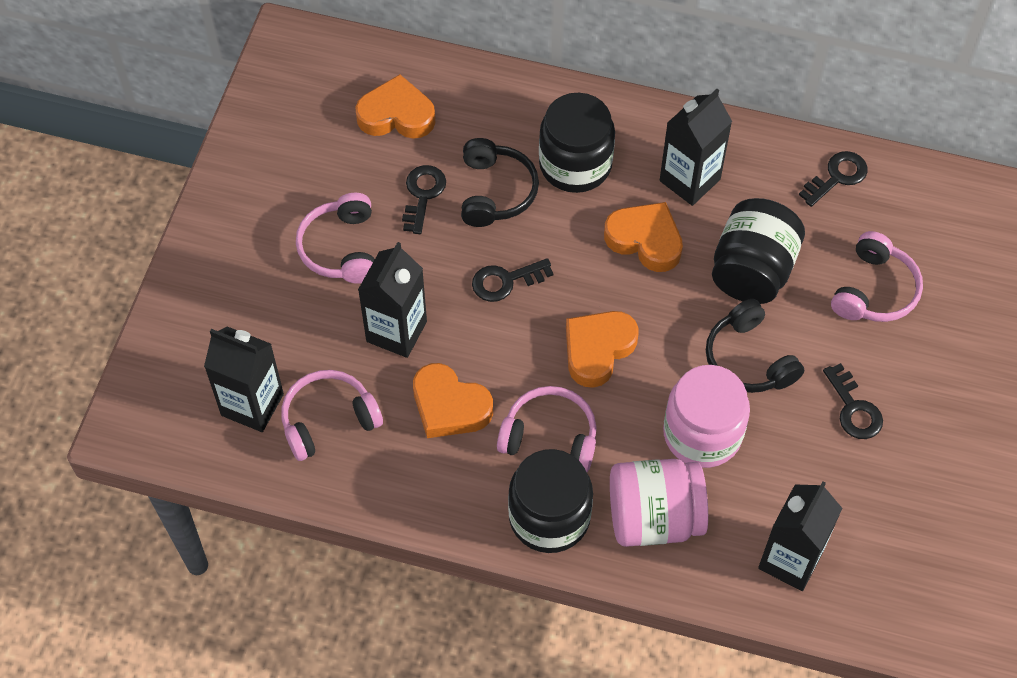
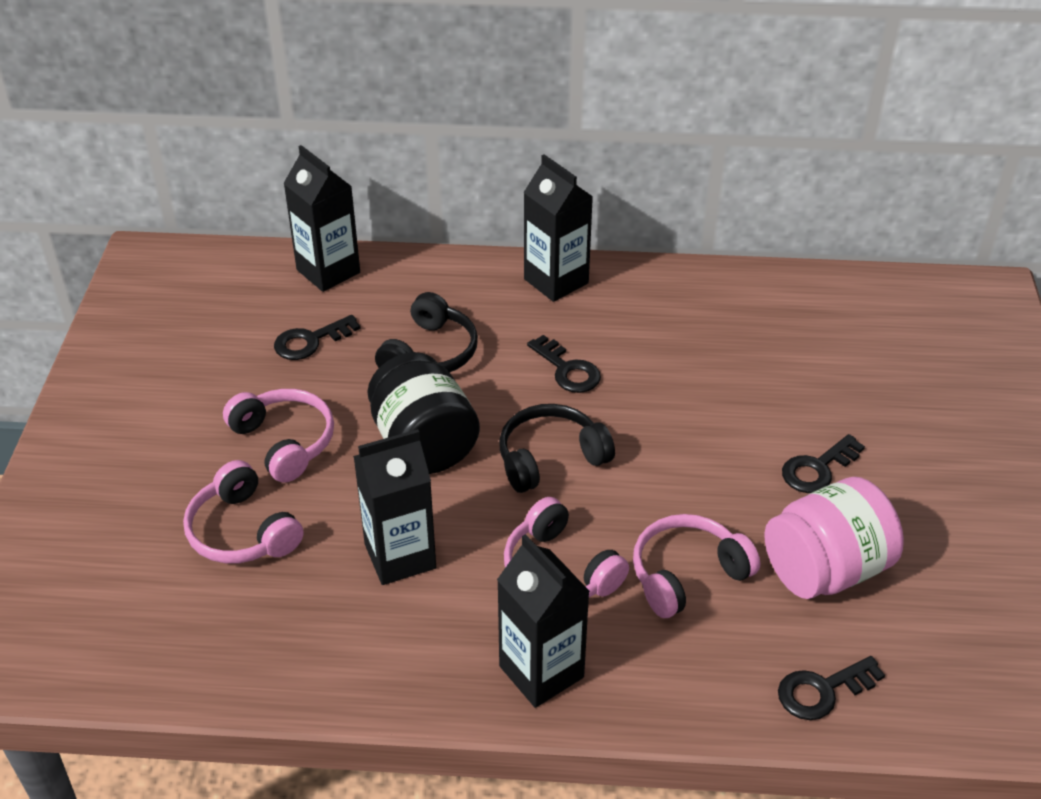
black jar: [508,449,593,553] [539,93,615,193] [712,198,805,304] = 3 -> [368,352,480,474] = 1
orange heart: [355,74,436,139] [413,363,493,438] [566,311,639,388] [604,202,683,272] = 4 -> none = 0
pink jar: [610,459,708,547] [663,365,750,468] = 2 -> [764,477,904,599] = 1

